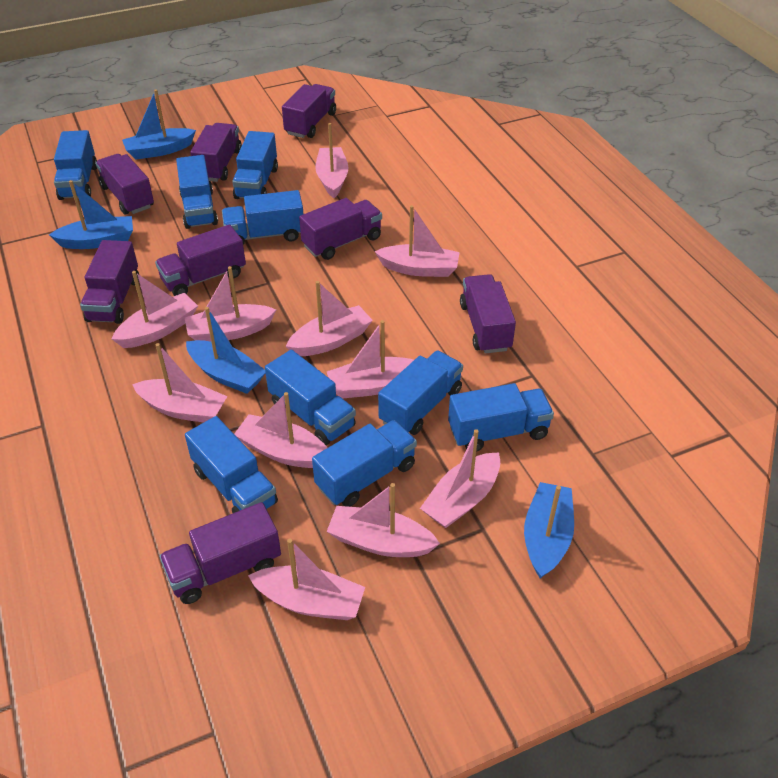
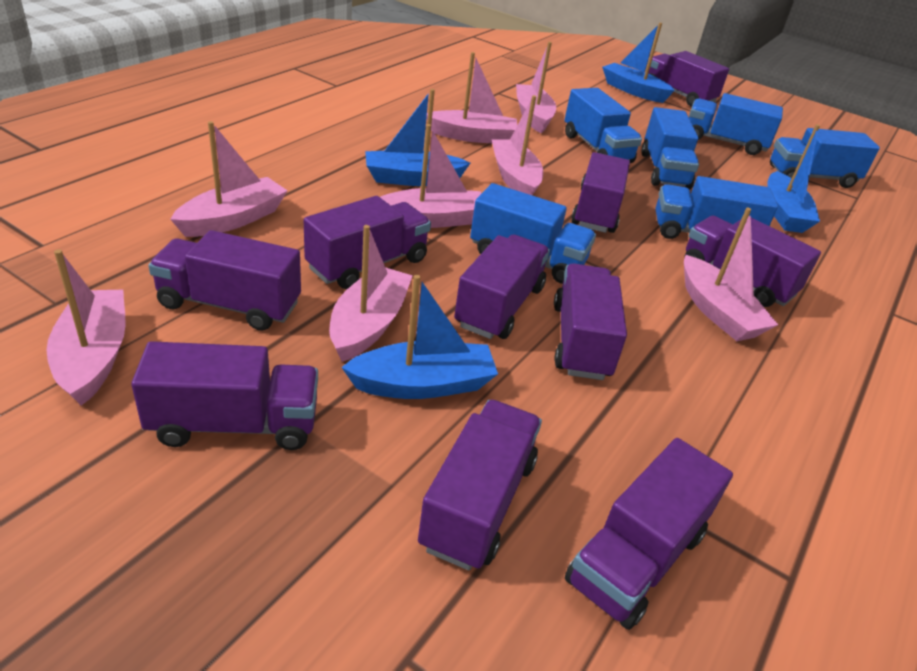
blue truck: [54,130,97,200] [176,155,218,229] [185,416,278,513] [222,190,303,245] [232,131,278,199] [265,350,356,446] [312,420,417,507] [378,351,463,435] [448,383,554,452] = 9 -> [470,183,596,284] [565,88,642,163] [641,107,699,190] [656,176,778,239] [689,93,783,155] [770,128,880,188] = 6
pink boat: [112,271,198,348] [132,343,227,422] [185,266,276,341] [234,392,328,468] [248,539,365,620] [286,281,373,356] [315,123,349,198] [327,320,414,399] [327,483,440,557] [374,205,460,277] [420,429,500,528] = 11 -> [46,249,126,406] [170,121,288,237] [329,225,413,362] [380,124,481,228] [426,52,517,143] [492,95,543,195] [516,42,556,133] [684,208,778,341] = 8
purple truck: [80,240,139,324] [96,154,154,215] [155,225,246,296] [159,502,281,604] [190,123,242,182] [282,84,336,138] [299,198,382,260] [460,274,516,353] = 8 -> [131,341,318,450] [148,230,301,331] [304,196,431,289] [418,400,542,571] [454,235,550,339] [554,263,627,380] [565,438,733,630] [571,152,630,233] [647,51,729,107] [684,216,821,307] = 10

